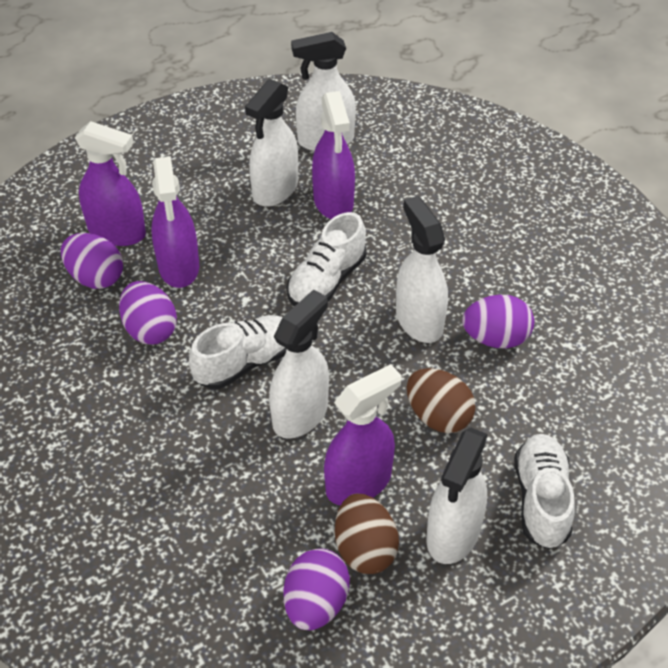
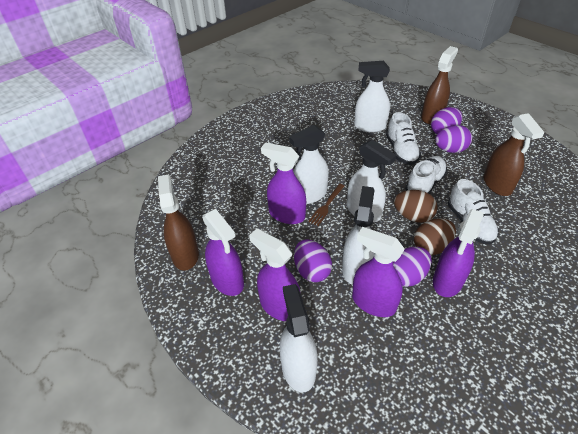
brown fork: none = 0 -> [308,184,344,226] = 1
brown spray bottle: none = 0 -> [158,175,199,271] [421,46,458,124] [484,113,544,196] = 3
purple spray bottle: [75,121,146,246] [152,156,199,288] [312,91,355,219] [324,364,402,505] = 4 -> [202,209,244,296] [249,228,301,321] [261,143,306,224] [352,227,405,317] [433,209,484,297] = 5

